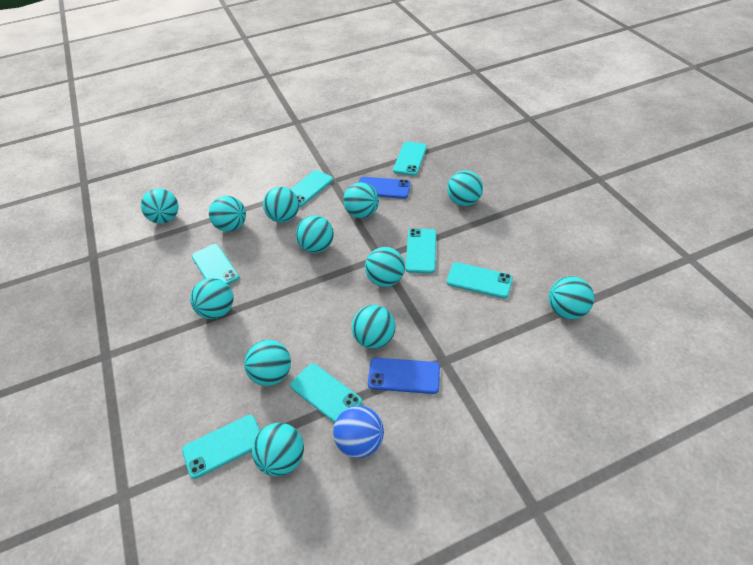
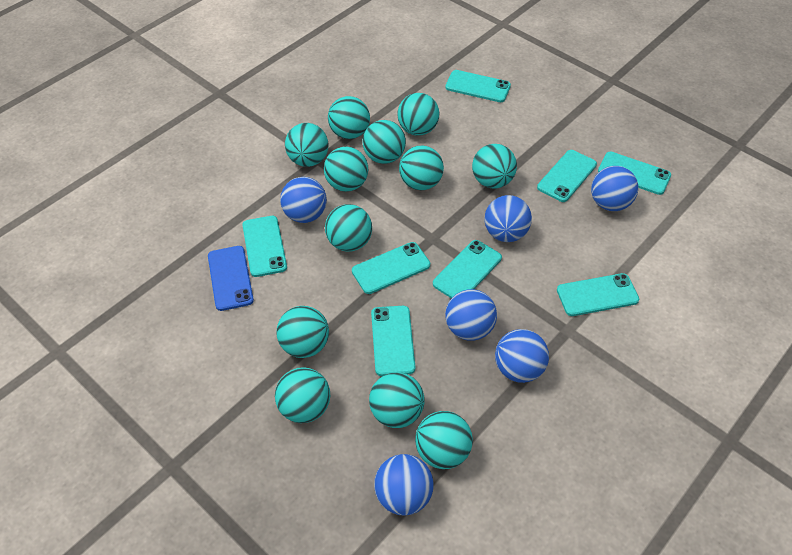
blue ball: [333,406,384,458] = 1 -> [280,177,327,223] [374,454,434,516] [445,289,497,341] [485,195,532,242] [495,329,549,383] [591,166,638,211] = 6
blue phone: [359,177,411,199] [368,358,440,394] = 2 -> [208,246,254,311] = 1
turquoise phone: [182,415,260,479] [192,244,239,285] [290,170,333,207] [290,363,362,423] [393,142,427,176] [405,228,436,273] [447,262,513,299] = 7 -> [242,216,287,277] [352,242,430,294] [371,306,415,376] [433,240,502,298] [445,70,511,102] [537,150,597,202] [557,273,639,316] [598,152,671,195] = 8

